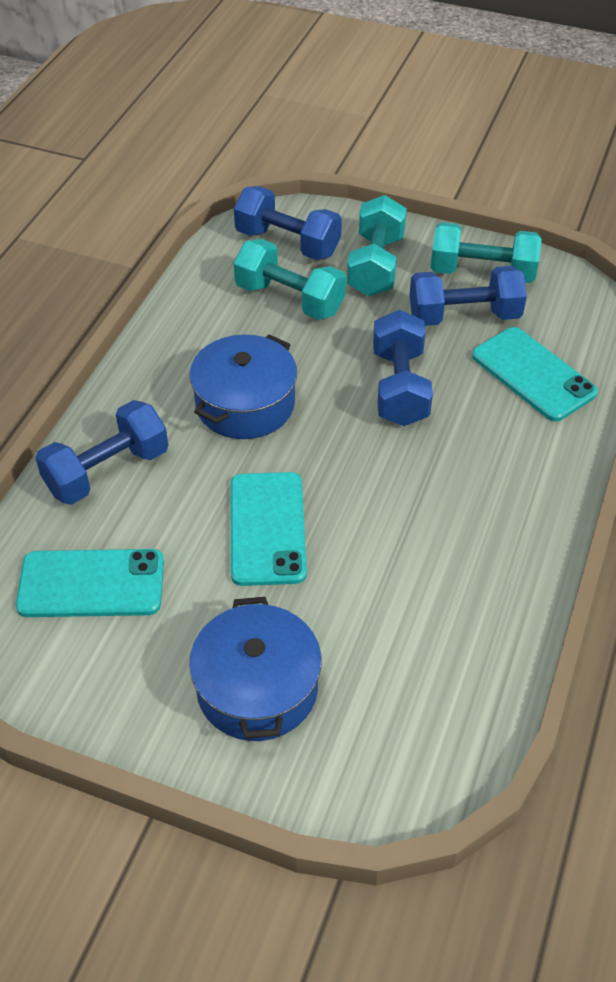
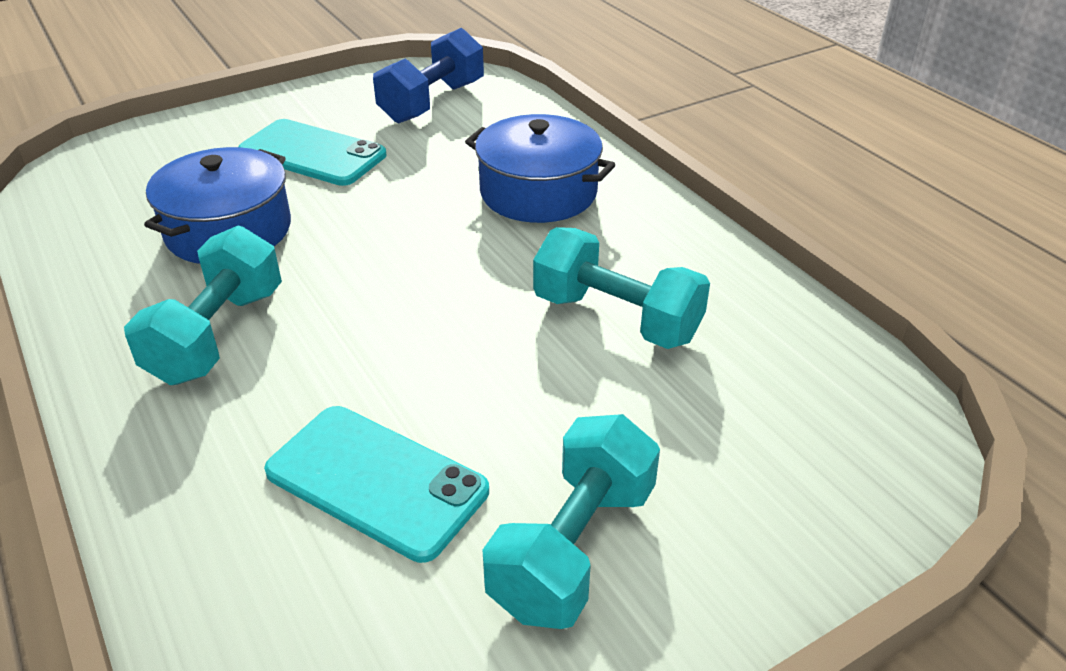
blue dumbbell: [35,400,168,505] [234,186,342,260] [373,310,433,426] [409,266,527,326] = 4 -> [373,28,484,123] = 1
turquoise phone: [16,549,164,617] [230,472,307,586] [472,327,598,422] = 3 -> [238,119,386,186] [264,406,489,563] = 2

